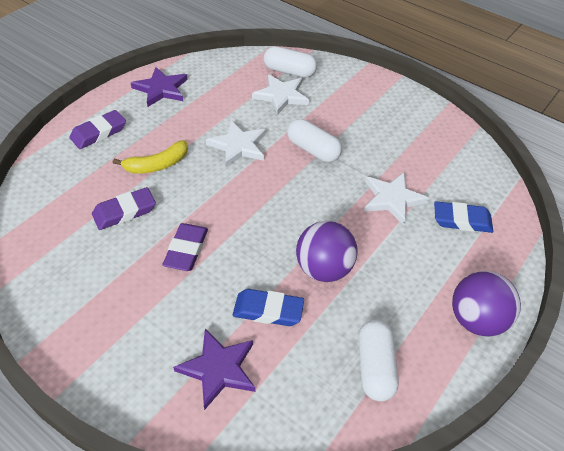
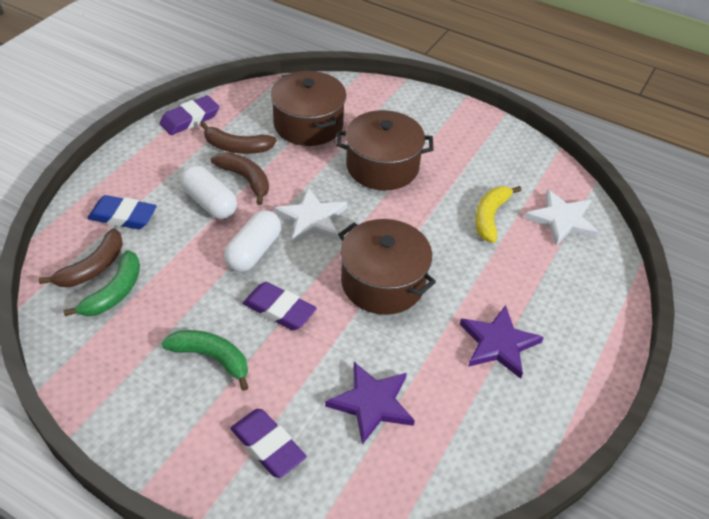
blue eraser: [233,289,304,326] [434,201,493,233] = 2 -> [87,195,157,229] = 1
brown banana: none = 0 -> [39,228,123,287] [201,122,277,154] [211,152,269,205] = 3
brown pot: none = 0 -> [270,71,346,146] [336,110,434,190] [338,219,436,315] = 3
green banana: none = 0 -> [63,250,140,316] [162,330,249,391] = 2
purple ball: [296,221,358,282] [452,271,521,337] = 2 -> none = 0
white capsule: [264,46,317,78] [287,119,342,162] [358,320,399,401] = 3 -> [180,165,237,219] [224,210,281,272] = 2
white star: [206,121,266,167] [252,74,309,115] [364,173,429,225] = 3 -> [274,187,347,244] [524,189,599,246] = 2

